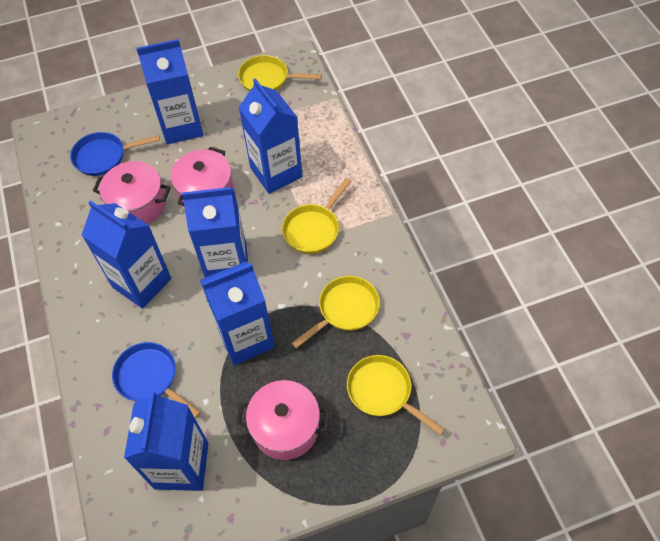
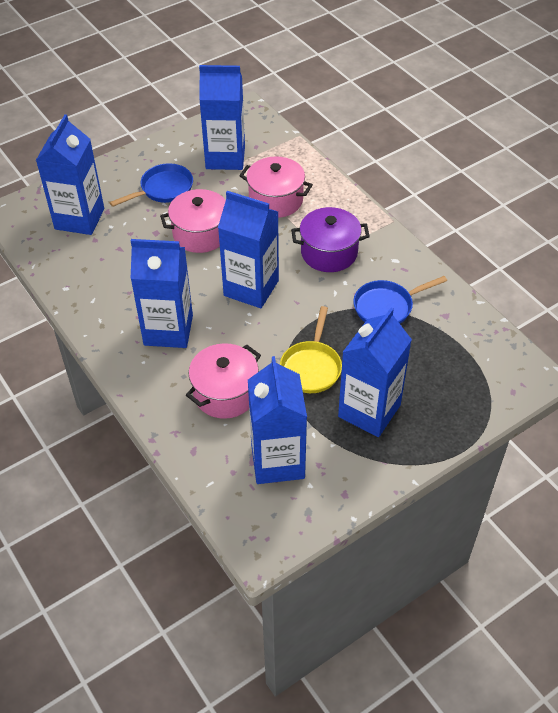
purple pot: none = 0 -> [291,207,370,272] = 1
yellow pan: [238,55,322,91] [282,178,351,254] [292,276,380,348] [347,355,445,435] = 4 -> [280,306,342,393] = 1

